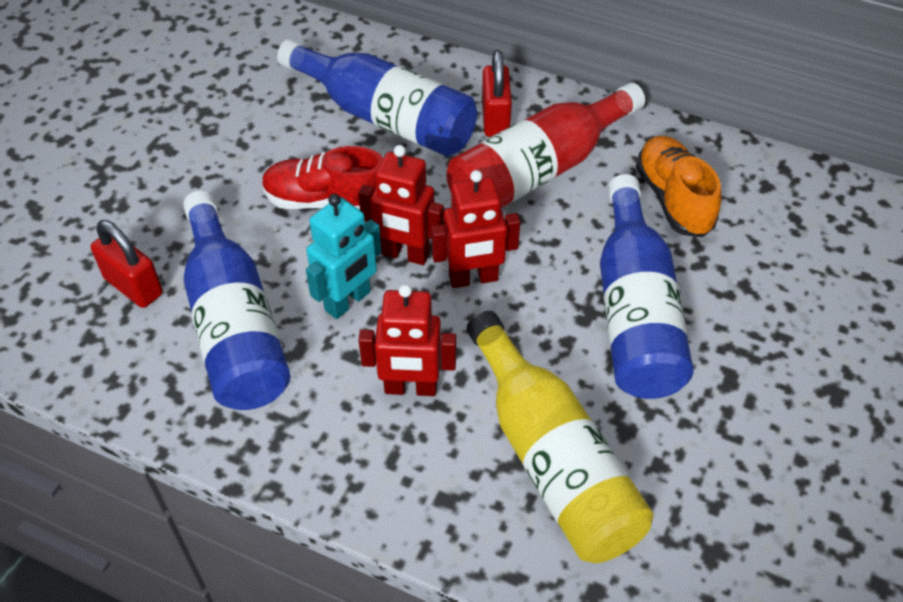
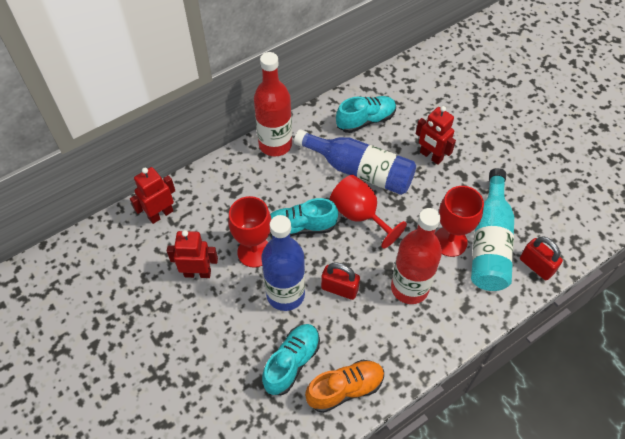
blue bottle: [183,191,291,410] [277,39,477,157] [600,174,694,399] = 3 -> [261,215,305,311] [294,129,416,195] = 2
red bottle: [447,83,645,208] = 1 -> [254,52,292,156] [391,208,442,304] = 2
red goblet: none = 0 -> [228,196,271,268] [330,175,407,249] [435,186,484,257] = 3
red shoe: [262,146,383,210] = 1 -> none = 0
turquoise bottle: none = 0 -> [471,168,514,291] = 1
turquoise robot: [306,194,382,319] = 1 -> none = 0
turquoise shoe: none = 0 -> [262,324,320,395] [270,198,338,237] [336,96,396,133] = 3
yellow bottle: [467,311,653,563] = 1 -> none = 0

